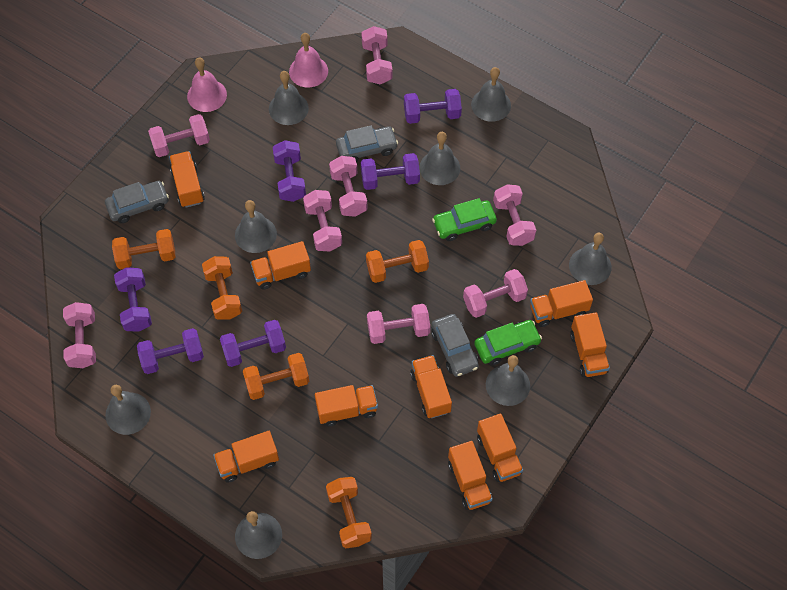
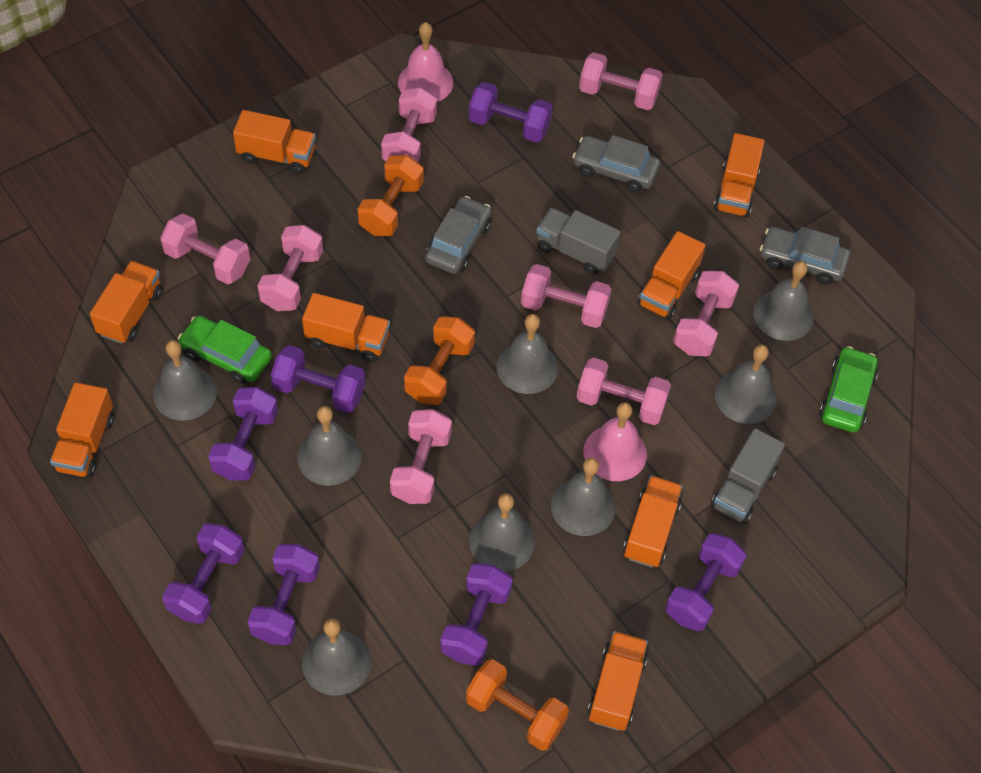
grey truck: none = 0 -> [536,208,621,275] [711,428,785,524] = 2
orange dumbbell: [112,229,176,270] [202,256,242,320] [243,353,309,400] [326,477,372,548] [366,240,429,283] = 5 -> [358,155,424,236] [404,316,475,405] [466,659,569,751] = 3
orange truck: [169,151,205,208] [213,431,279,483] [250,241,311,289] [315,385,378,426] [410,355,452,418] [448,441,493,510] [477,413,523,482] [530,280,593,327] [570,313,610,377] = 9 -> [50,382,114,477] [90,261,163,344] [233,110,316,174] [302,293,390,362] [587,631,648,731] [623,476,683,567] [637,231,706,319] [714,133,765,217] = 8
purple dumbbell: [114,267,152,332] [137,328,204,374] [220,320,286,367] [273,140,306,202] [361,153,420,190] [404,89,462,124] = 6 -> [162,523,244,624] [208,387,278,481] [247,544,320,645] [271,345,365,413] [440,563,513,666] [469,82,553,143] [665,533,747,631] = 7

